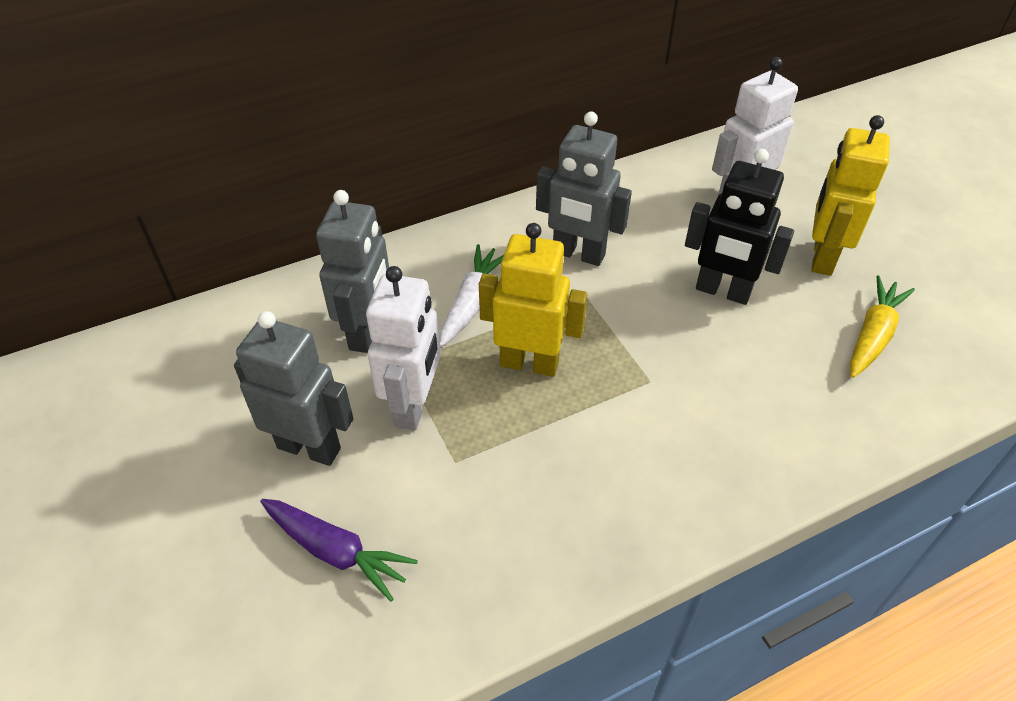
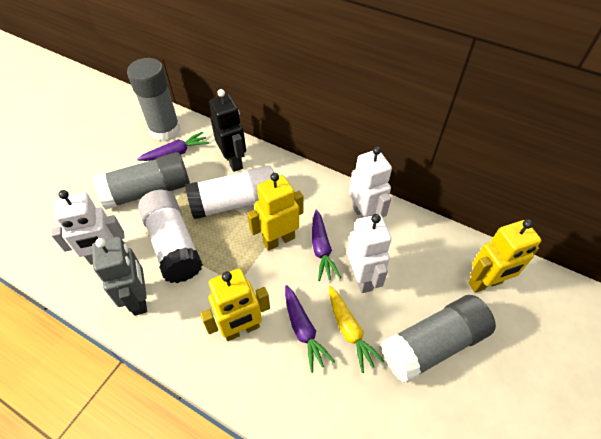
grey glue stick: none = 0 -> [93,152,190,210] [127,58,181,141] [381,295,496,383] = 3
grey robot: [234,311,354,466] [316,190,389,353] [536,112,632,266] = 3 -> [92,237,147,316] = 1
purple carrot: [260,499,418,602] = 1 -> [137,132,209,161] [285,285,335,373] [312,210,341,281] = 3
white carrot: [439,244,504,347] = 1 -> none = 0
white glue stick: none = 0 -> [138,190,203,283] [185,165,274,219] = 2
white robot: [366,266,440,430] [712,57,798,196] = 2 -> [51,190,125,265] [347,214,392,293] [349,146,392,218] = 3
yellow robot: [479,223,587,377] [811,115,890,276] = 2 -> [200,268,270,341] [247,173,304,251] [468,219,541,293] = 3

